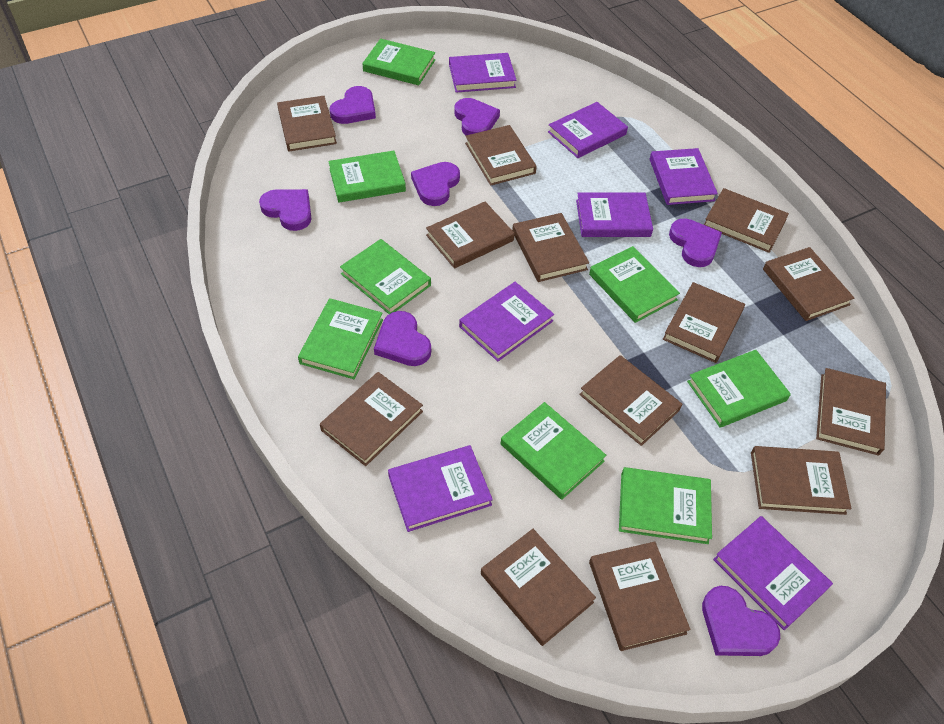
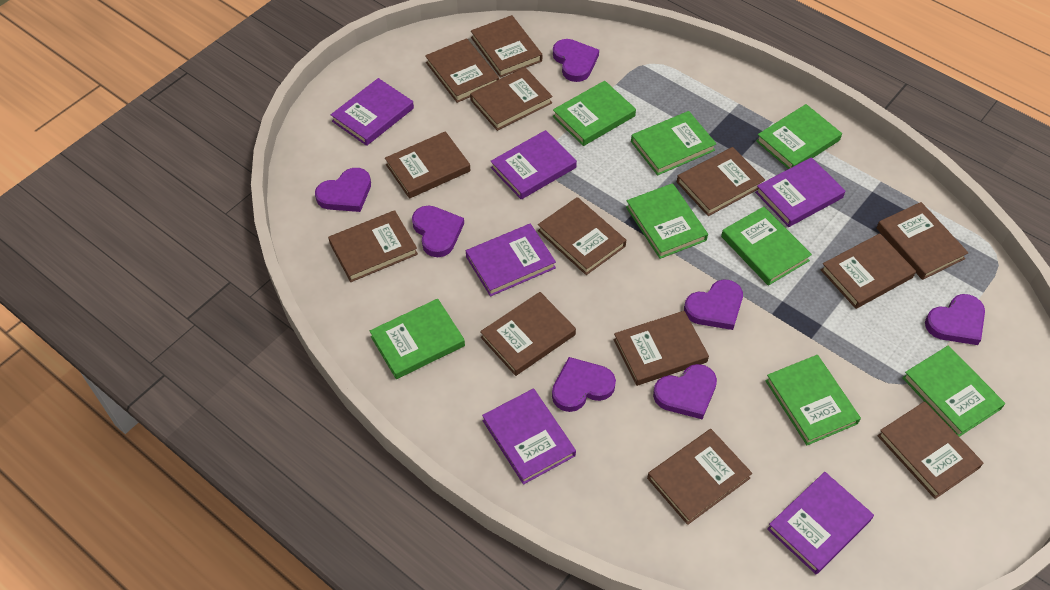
purple book: [388,445,493,532] [449,53,516,93] [459,282,554,361] [548,102,628,158] [576,193,653,237] [650,148,718,205] [713,516,833,630] = 7 -> [331,78,414,146] [466,224,556,296] [482,388,576,485] [491,130,577,200] [755,157,845,227] [767,472,874,574] = 6

